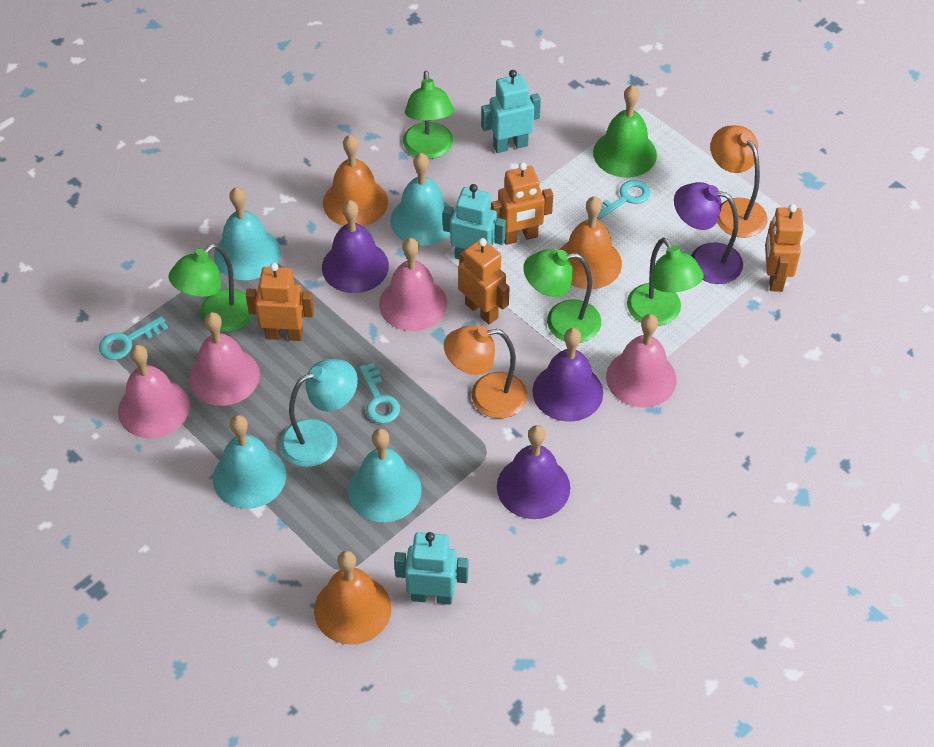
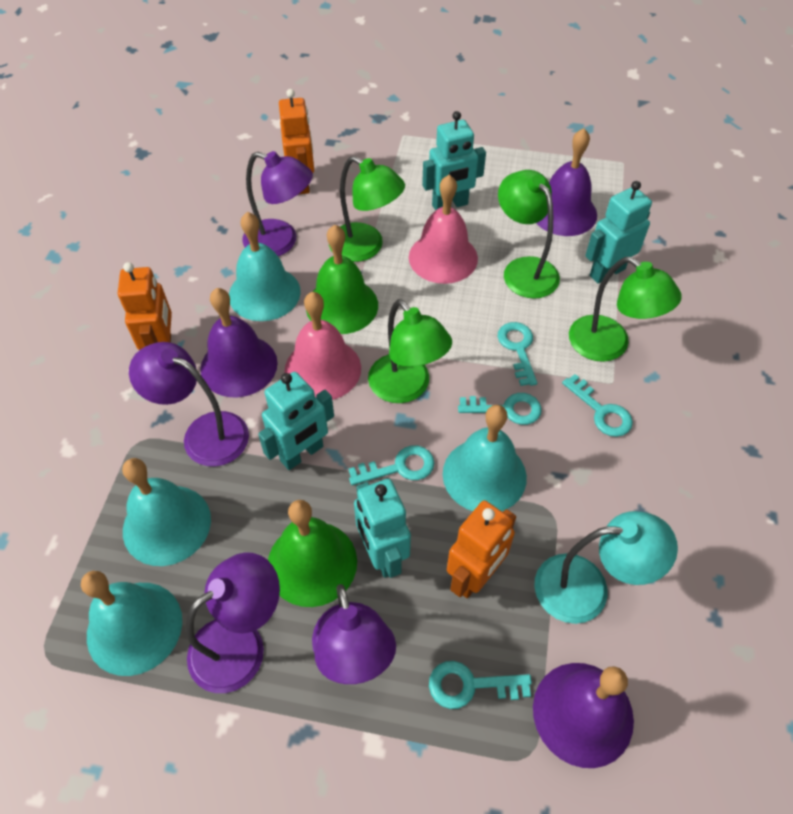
green bell: [593,85,657,178] = 1 -> [268,500,357,607] [306,225,378,334] = 2
orange bell: [314,551,391,645] [323,135,388,226] [559,196,622,289] = 3 -> none = 0
orange lamp: [444,325,528,418] [710,125,768,238] = 2 -> none = 0
orange robot: [246,263,314,341] [458,238,510,324] [491,162,553,245] [765,204,804,292] = 4 -> [118,262,172,350] [279,89,314,195] [447,500,516,598] = 3
pink bell: [118,345,190,438] [189,312,260,406] [379,238,447,331] [606,314,677,407] = 4 -> [284,292,361,400] [409,175,478,284] = 2
purple lamp: [674,182,743,284] = 1 -> [129,342,249,467] [186,552,280,693] [242,151,313,256] [312,584,396,684] = 4
turquoise key: [99,316,168,360] [359,363,400,424] [597,180,650,220] = 3 -> [348,445,434,485] [429,661,532,709] [458,393,542,425] [498,322,537,386] [562,374,633,437] = 5
turquoise robot: [394,532,468,605] [443,184,506,259] [481,70,541,153] = 3 -> [258,372,334,470] [354,479,411,578] [422,111,486,211] [585,181,652,284] = 4

